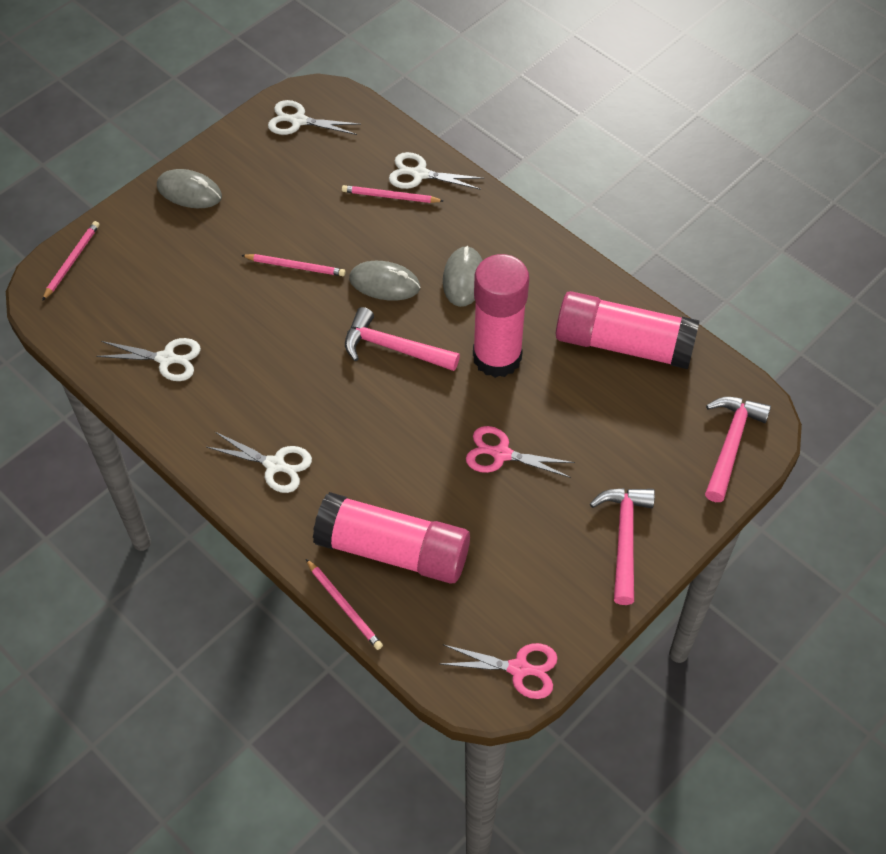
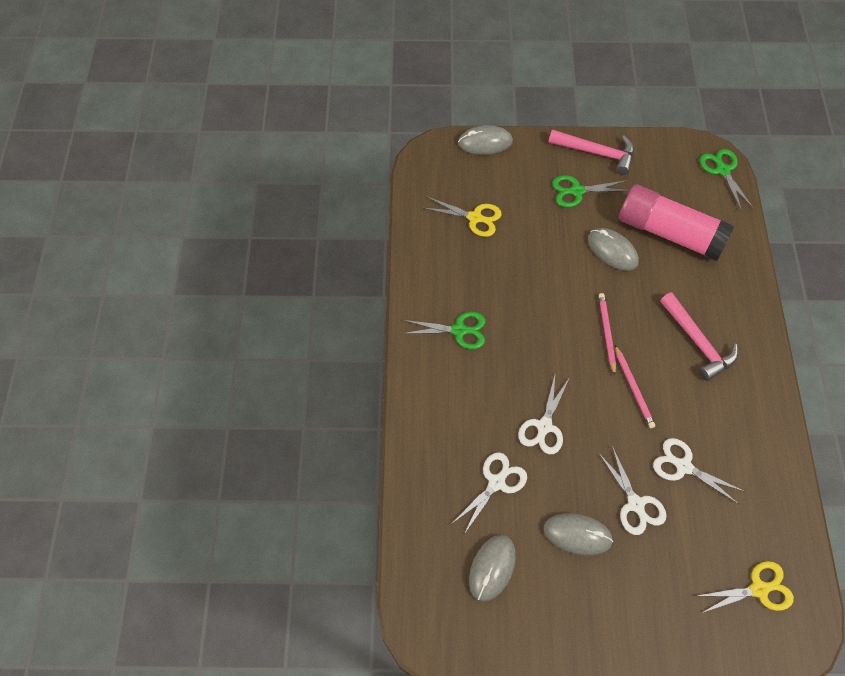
green scissors: none = 0 -> [402,312,486,349] [552,175,630,207] [700,149,754,212] = 3
grey mouse: [157,169,222,208] [349,261,420,301] [443,246,483,307] = 3 -> [458,125,513,155] [469,535,516,602] [544,513,613,555] [588,228,639,271] = 4
pink glue stick: [313,492,470,584] [473,254,529,378] [556,291,700,369] = 3 -> [619,185,734,261] = 1
pink hammer: [345,307,460,371] [590,488,655,605] [705,397,771,502] = 3 -> [548,130,634,175] [660,292,738,381] = 2
pink pencil: [42,221,99,301] [241,254,346,276] [306,559,383,650] [342,185,443,203] = 4 -> [599,293,616,375] [615,345,655,428] = 2
pink scissors: [440,643,558,699] [466,426,575,478] = 2 -> none = 0
yellow scissors: none = 0 -> [423,197,502,237] [697,561,794,613] = 2

